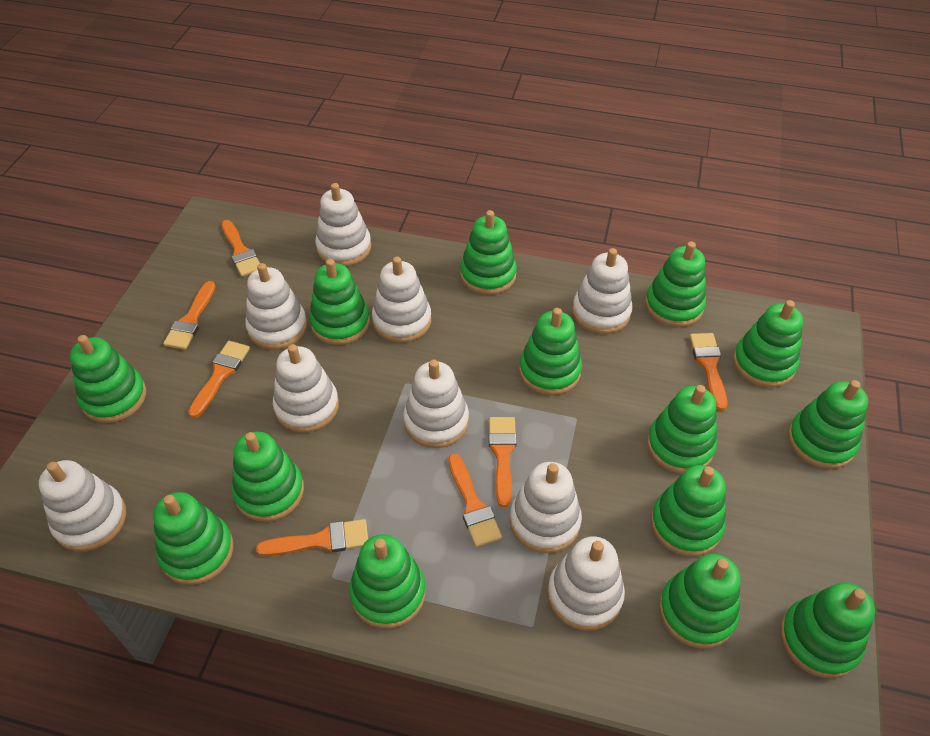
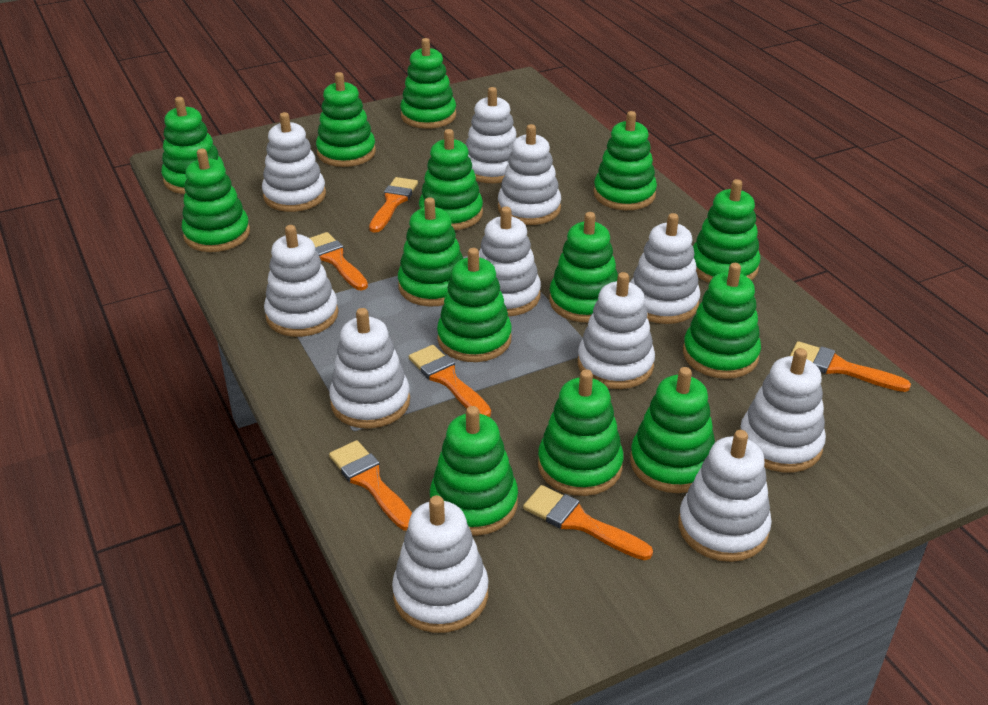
orange brush: [163,281,215,350] [188,341,250,418] [221,220,260,277] [256,519,368,556] [448,453,502,547] [489,417,517,507] [690,333,727,411] = 7 -> [310,232,368,290] [329,440,412,531] [369,177,418,233] [409,345,491,417] [523,485,653,560] [790,341,911,392] = 6
white stacking toy: [39,460,126,551] [245,263,307,349] [273,344,339,433] [315,183,371,266] [372,257,431,343] [403,360,469,448] [510,462,582,553] [547,536,625,631] [572,248,633,334] = 9 -> [262,112,326,212] [264,225,338,337] [329,308,410,428] [392,495,489,633] [465,87,517,183] [479,206,541,317] [498,124,561,225] [578,272,655,389] [630,213,700,324] [678,430,772,562] [740,348,826,473] = 11

